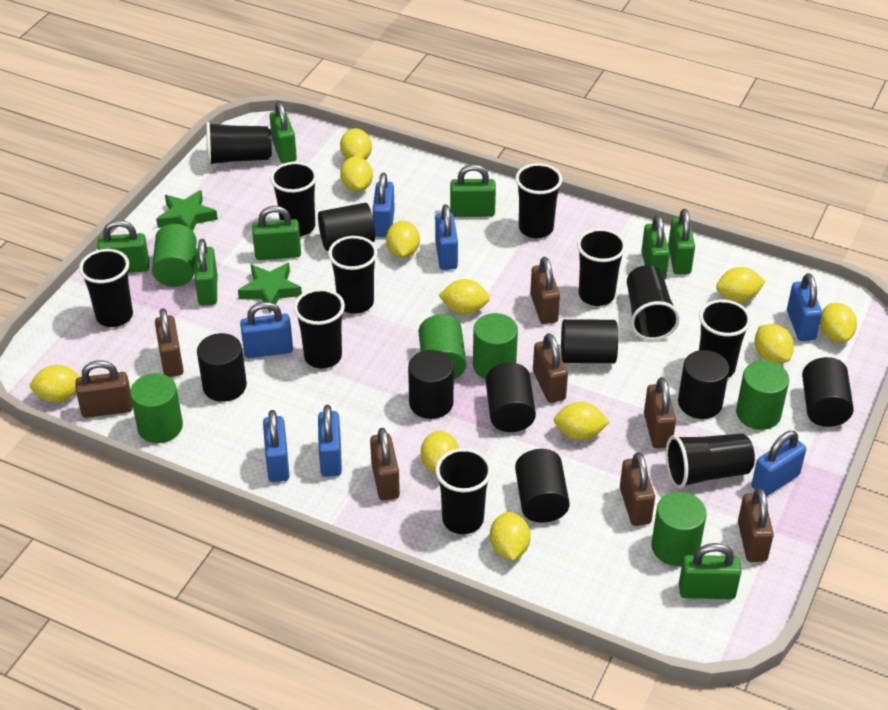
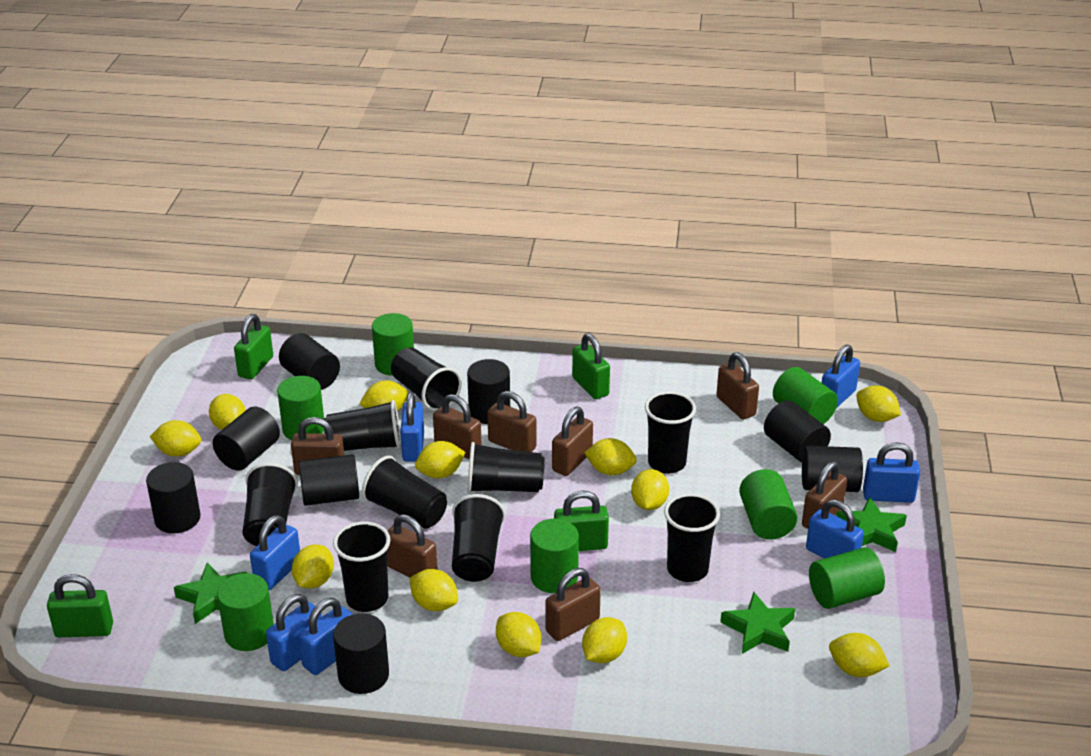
black cup: [79,249,133,327] [206,122,272,166] [270,162,317,237] [294,288,345,368] [328,236,378,314] [435,448,492,534] [516,163,562,238] [577,228,626,306] [627,265,680,340] [666,433,755,489] [699,300,751,378] = 11 -> [242,463,298,546] [324,400,401,451] [333,522,391,612] [362,455,447,529] [391,347,462,411] [452,494,505,582] [467,442,545,493] [645,391,696,474] [664,494,720,582] = 9
green cylinder: [130,373,183,443] [152,224,197,287] [419,314,466,379] [473,313,518,379] [651,492,707,566] [736,360,789,430] = 6 -> [217,573,274,651] [277,376,324,440] [372,313,414,376] [530,519,579,593] [739,469,798,540] [773,367,838,424] [809,547,885,609] = 7
green padlock: [97,220,150,273] [194,239,217,306] [252,206,301,260] [270,101,297,163] [450,164,496,217] [641,215,670,280] [668,209,695,274] [679,543,742,599] = 8 -> [47,574,113,637] [234,314,273,379] [554,490,609,551] [572,333,610,399] = 4
green star: [156,190,218,231] [238,263,302,313] = 2 -> [174,563,247,624] [720,592,795,654] [836,497,907,552] = 3
yellow lemon: [30,365,81,402] [340,128,372,160] [340,157,373,192] [386,221,420,258] [421,431,459,474] [438,279,490,314] [490,512,531,560] [554,402,609,440] [716,267,765,302] [755,324,794,363] [820,303,857,342] = 11 -> [150,420,201,457] [209,394,245,430] [292,544,334,589] [359,380,409,411] [410,569,458,611] [415,441,466,478] [496,612,541,657] [582,617,627,663] [584,438,637,475] [631,469,669,510] [829,633,890,677] [856,385,901,422] = 12

